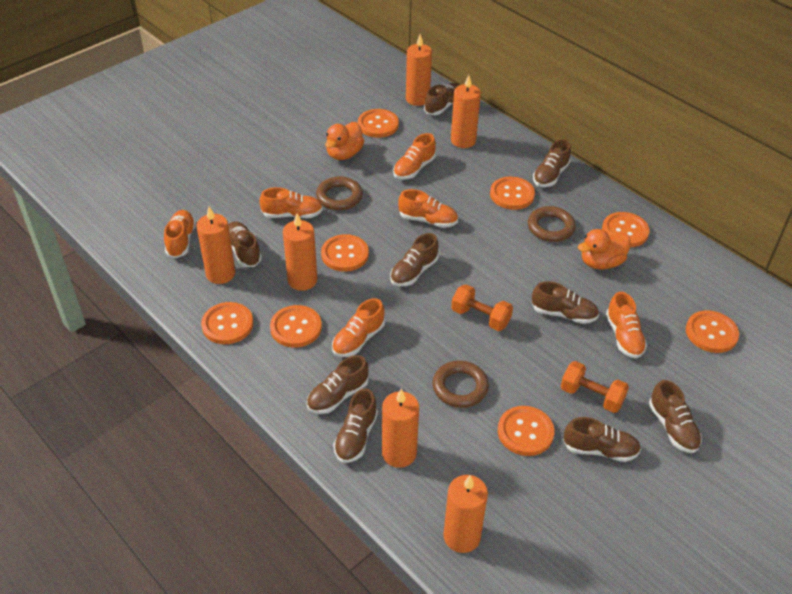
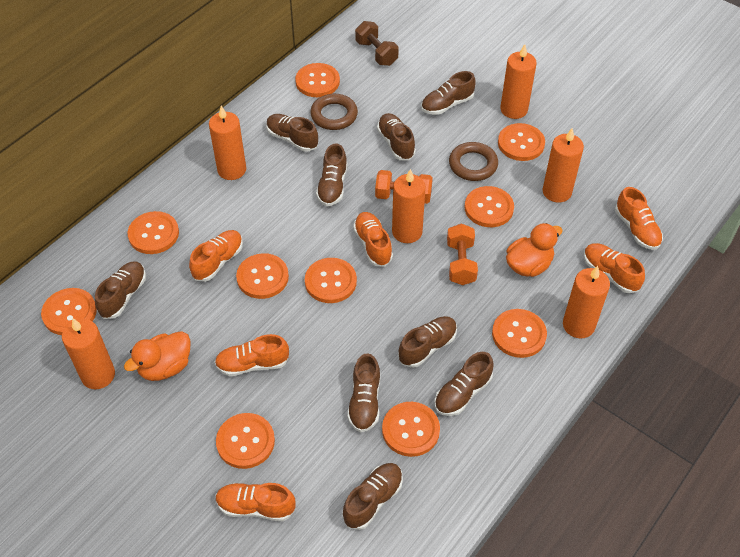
brown dumbbell: none = 0 -> [355,21,399,66] = 1
brown ring: [316,176,363,211] [433,361,489,408] [528,206,576,242] = 3 -> [310,94,358,130] [449,142,498,181] = 2
orange button: [201,302,253,344] [270,305,322,348] [321,234,369,272] [358,109,399,138] [490,177,535,210] [498,406,554,456] [602,212,650,247] [686,310,739,353] = 8 -> [41,288,97,335] [128,211,179,254] [216,413,275,469] [236,253,289,299] [295,63,340,97] [305,258,357,303] [382,402,440,457] [465,186,514,227] [492,309,547,358] [498,123,545,161] = 10

